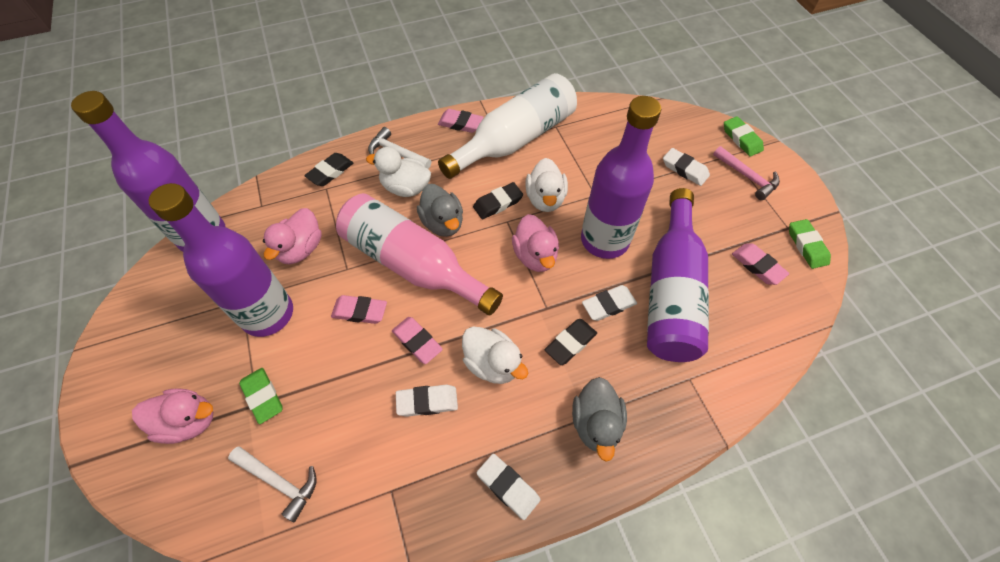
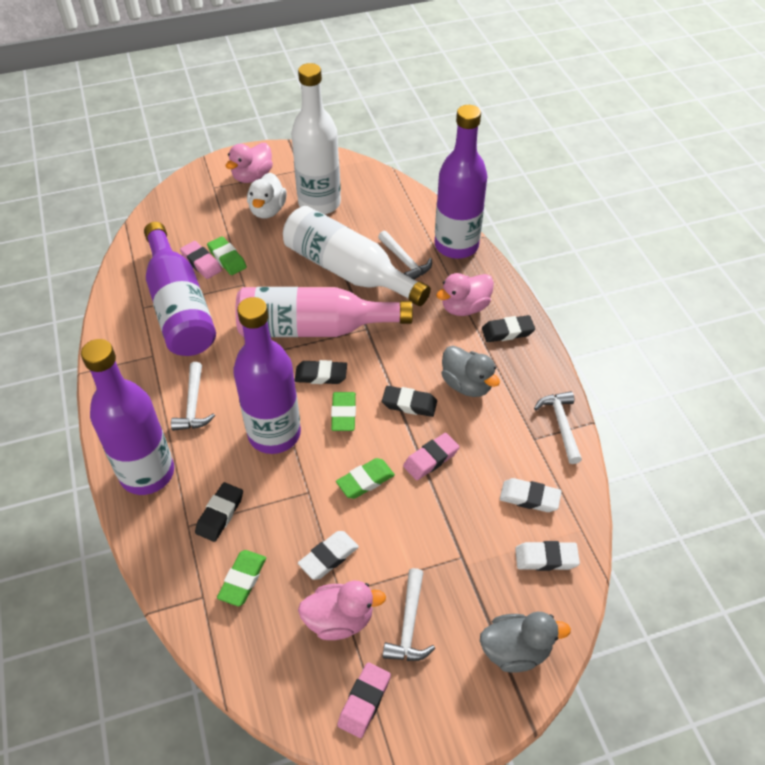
black eraser: [304,153,353,186] [473,182,523,219] [545,319,597,365] = 3 -> [195,482,243,542] [294,360,347,384] [382,386,437,417] [482,315,535,342] = 4
green eraser: [239,368,283,424] [724,116,764,157] [789,219,831,269] = 3 -> [207,236,247,275] [217,550,266,606] [331,392,356,431] [336,458,395,499] = 4
pink eraser: [331,295,387,324] [392,317,443,364] [438,109,484,133] [732,243,789,285] = 4 -> [180,241,222,279] [337,662,391,738] [403,433,460,480] = 3
pink hammer: [713,146,780,200] = 1 -> none = 0
white bottle: [438,73,577,179] = 1 -> [283,206,431,306] [291,63,341,215] = 2
white duck: [366,147,431,197] [462,326,528,384] [525,158,568,212] = 3 -> [247,173,287,219] = 1
white eraser: [396,385,458,417] [477,454,540,520] [582,285,637,321] [663,148,710,186] = 4 -> [298,531,359,580] [500,478,562,512] [515,541,580,571] = 3
white hammer: [228,446,316,522] [368,127,431,169] = 2 -> [171,362,215,431] [378,231,432,280] [383,568,435,661] [534,391,582,464] = 4

